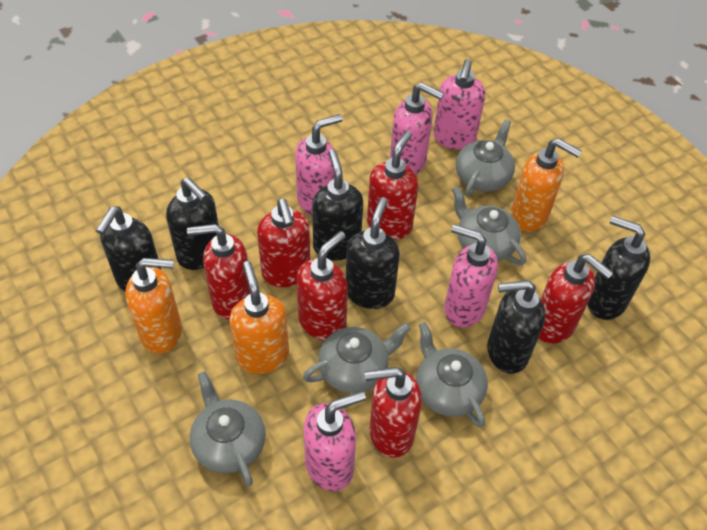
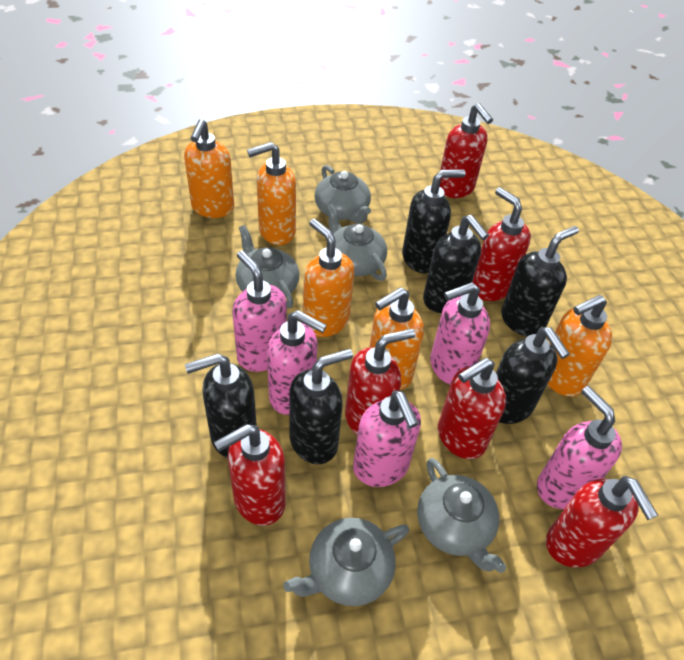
orange soap dispenser: [126,258,182,354] [229,261,289,374] [511,138,582,232] = 3 -> [184,119,234,218] [247,142,296,245] [303,219,354,337] [369,287,424,390] [547,295,613,397] = 5

